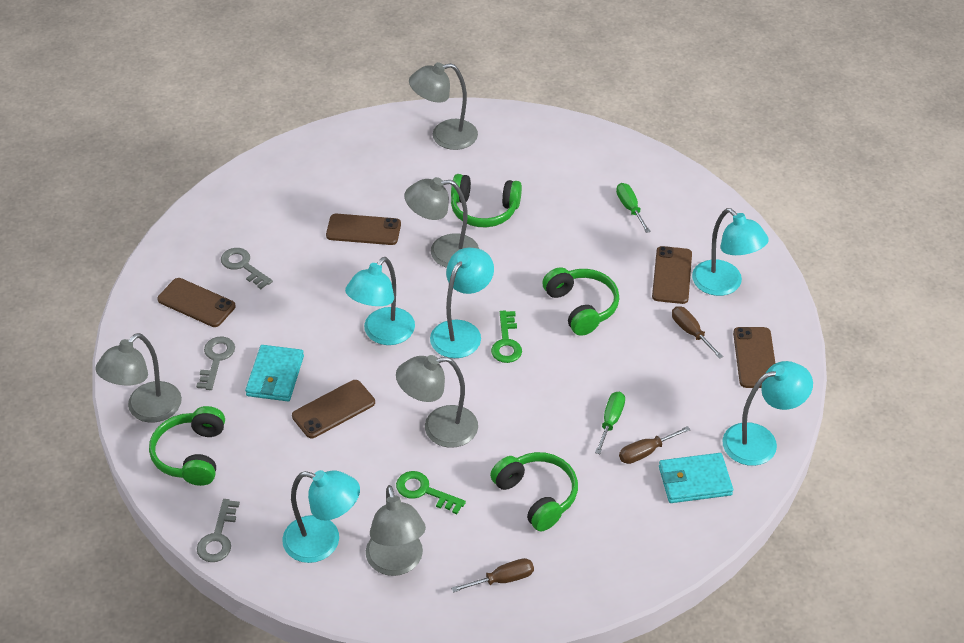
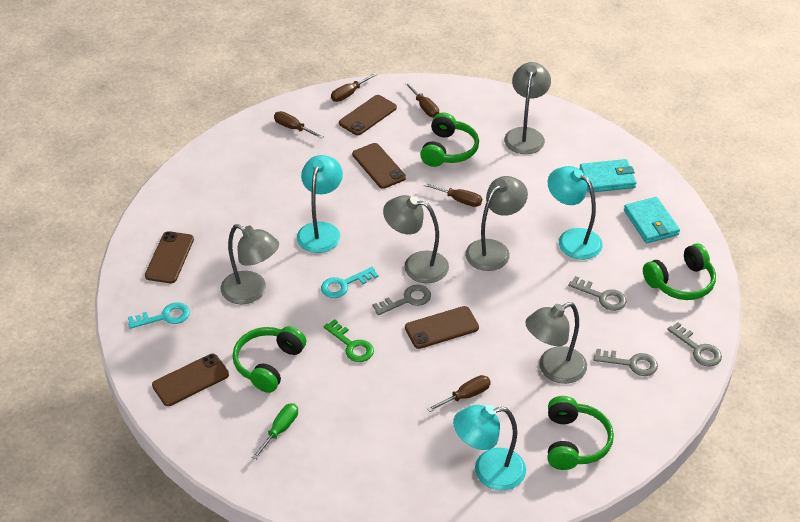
brown screwdriver: [451,558,534,593] [619,426,690,464] [672,306,723,359] = 3 -> [274,111,324,139] [331,73,377,102] [405,82,439,118] [423,183,482,207] [427,375,491,412] = 5
green key: [396,471,466,514] [491,311,522,363] = 2 -> [324,319,374,362] = 1
green screwdriver: [595,392,625,454] [616,183,651,233] = 2 -> [252,403,298,460] = 1
grey key: [196,336,235,390] [197,499,240,562] [221,248,273,289] = 3 -> [372,285,431,315] [568,276,627,311] [594,349,658,376] [667,322,722,367] = 4
turquoise key: none = 0 -> [128,303,190,329] [321,267,378,298] = 2
turquoise lamp: [282,470,360,563] [345,257,415,345] [430,248,494,358] [692,208,769,296] [722,361,813,466] = 5 -> [297,155,343,253] [453,405,526,491] [548,166,603,260] = 3

